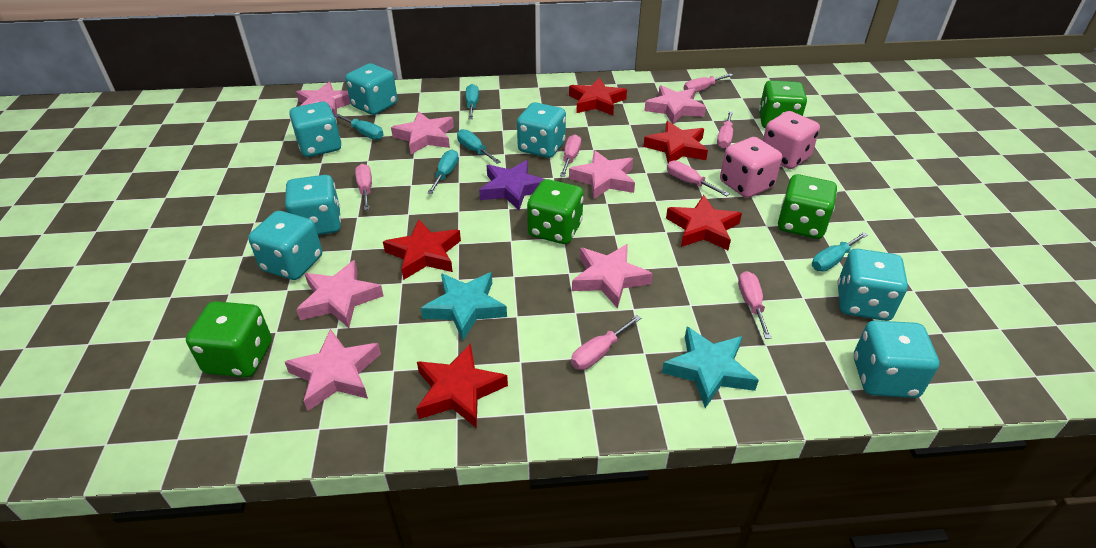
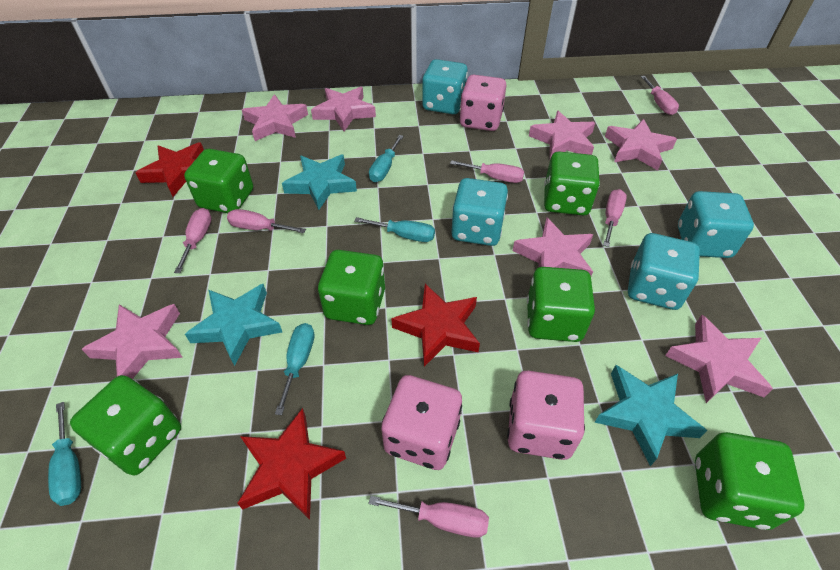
green dice: [186,301,272,377] [527,179,583,244] [759,80,807,128] [778,174,837,239] = 4 -> [70,375,181,475] [184,149,253,213] [318,250,385,325] [527,267,595,342] [544,152,600,216] [695,432,805,530] = 6
pink dice: [720,137,782,198] [763,111,820,169] = 2 -> [381,375,462,470] [460,75,507,131] [507,371,585,460] = 3
pink screwdriver: [355,164,372,210] [560,134,581,177] [571,315,641,370] [667,161,730,196] [683,73,733,93] [717,111,733,148] [738,271,772,339] = 7 -> [174,208,212,273] [227,209,306,233] [368,496,489,538] [450,160,524,183] [603,189,627,247] [641,76,679,115] = 6
purple star: [479,160,544,210] = 1 -> none = 0
red star: [383,219,461,280] [416,343,508,428] [569,78,627,115] [643,121,708,163] [666,195,742,250] = 5 -> [136,143,204,197] [237,408,346,520] [391,284,480,367] = 3
turquoise dice: [248,211,322,280] [285,175,341,235] [289,102,341,157] [345,63,398,115] [517,102,566,158] [837,249,908,321] [854,320,939,398] = 7 -> [422,59,468,114] [451,178,508,246] [628,233,700,310] [678,191,754,258] = 4
turquoise screwdriver: [334,114,384,140] [428,149,459,194] [457,129,501,164] [466,84,479,119] [812,232,868,271] = 5 -> [48,402,81,506] [275,323,314,415] [354,217,435,242] [369,135,404,182] = 4
turquoise star: [421,272,507,340] [662,327,759,408] = 2 -> [185,284,282,366] [282,155,357,210] [595,365,707,466] = 3

